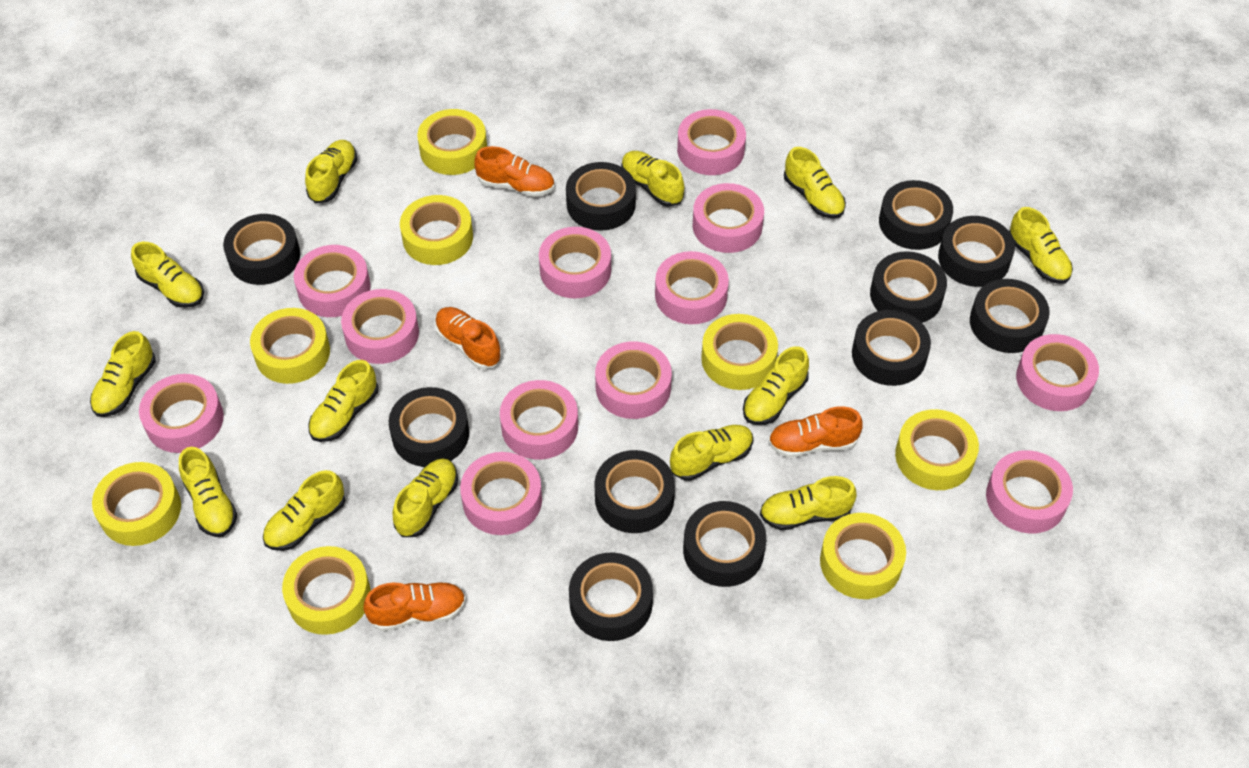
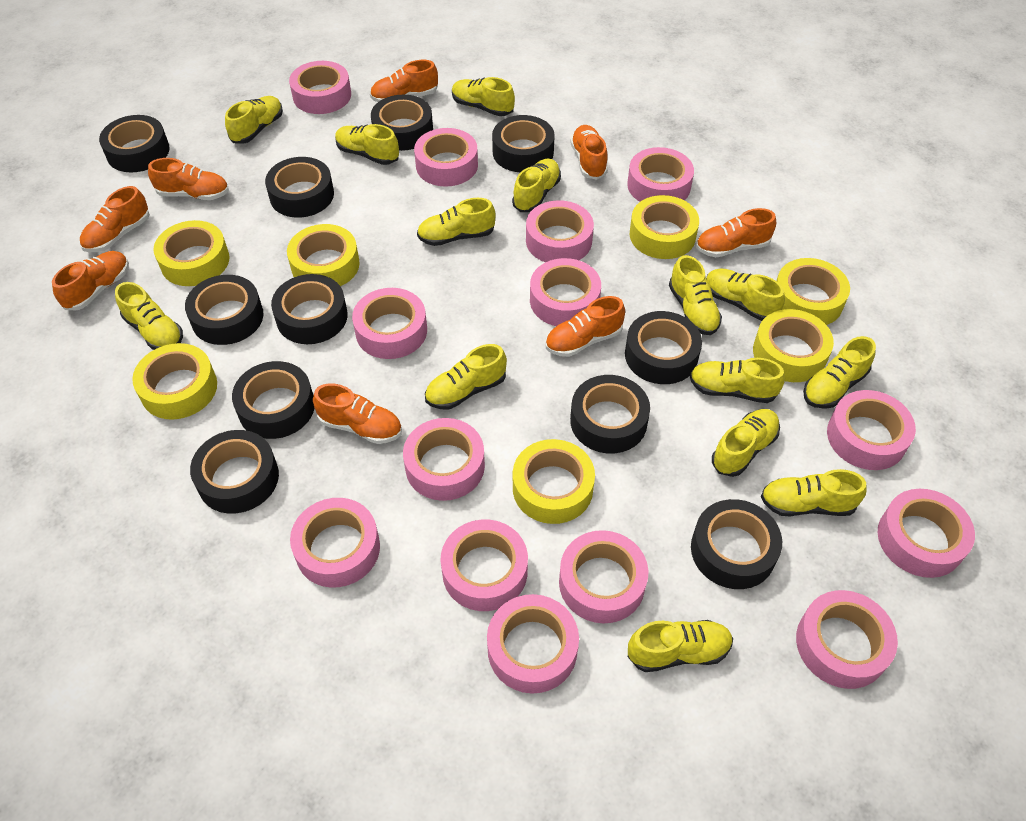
orange shoe: [363,582,466,631] [435,307,502,369] [474,146,555,197] [768,406,863,458] = 4 -> [52,251,129,310] [80,186,150,252] [148,158,229,200] [313,383,402,444] [370,60,438,102] [545,296,625,357] [570,125,608,180] [696,208,776,258] = 8
pink tape: [139,374,224,453] [294,245,371,317] [341,289,419,364] [460,452,542,535] [500,380,578,460] [539,227,611,298] [595,341,672,419] [655,251,729,324] [677,109,746,175] [693,183,764,253] [986,450,1073,533] [1016,334,1099,411] = 12 -> [289,61,351,114] [290,498,380,588] [352,288,427,359] [403,418,485,501] [414,128,478,187] [441,519,528,611] [487,594,579,693] [526,200,594,262] [530,258,601,326] [559,530,648,623] [627,147,694,202] [796,590,898,689] [827,390,916,470] [878,489,975,578] = 14
yellow shoe: [90,331,156,417] [131,242,204,308] [179,447,238,537] [263,470,345,551] [305,140,357,203] [308,360,378,442] [393,458,458,537] [621,151,684,207] [670,425,753,481] [743,346,809,425] [760,476,856,530] [784,147,846,219] [1009,207,1073,284] = 13 -> [115,282,183,350] [225,96,283,144] [335,124,399,165] [417,198,495,246] [425,344,507,410] [452,77,515,116] [512,159,561,212] [628,620,733,672] [669,255,722,335] [690,358,785,403] [706,269,785,321] [712,409,780,477] [761,469,867,516] [803,336,876,409] = 14
yellow tape: [92,462,181,546] [250,308,330,384] [282,546,371,635] [400,195,473,265] [417,109,487,175] [701,314,778,390] [820,513,906,599] [895,409,979,490] = 8 -> [132,343,217,420] [153,220,230,286] [287,224,360,286] [513,439,595,524] [630,195,699,259] [753,309,834,382] [776,258,850,325] = 7

